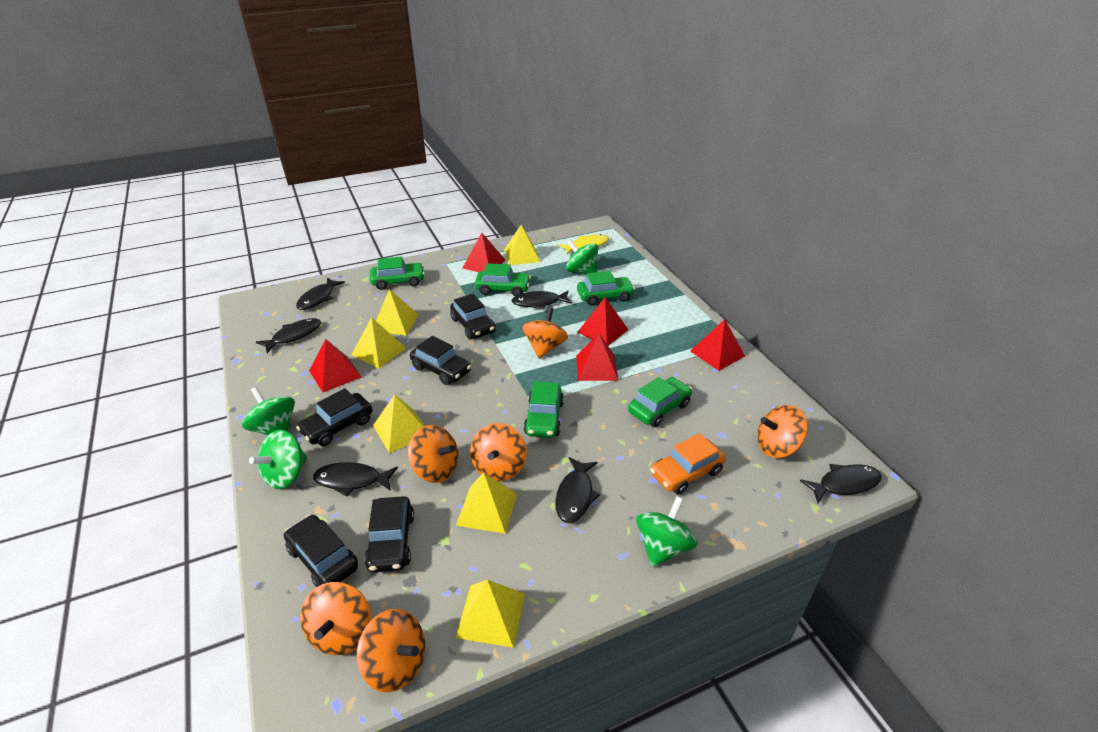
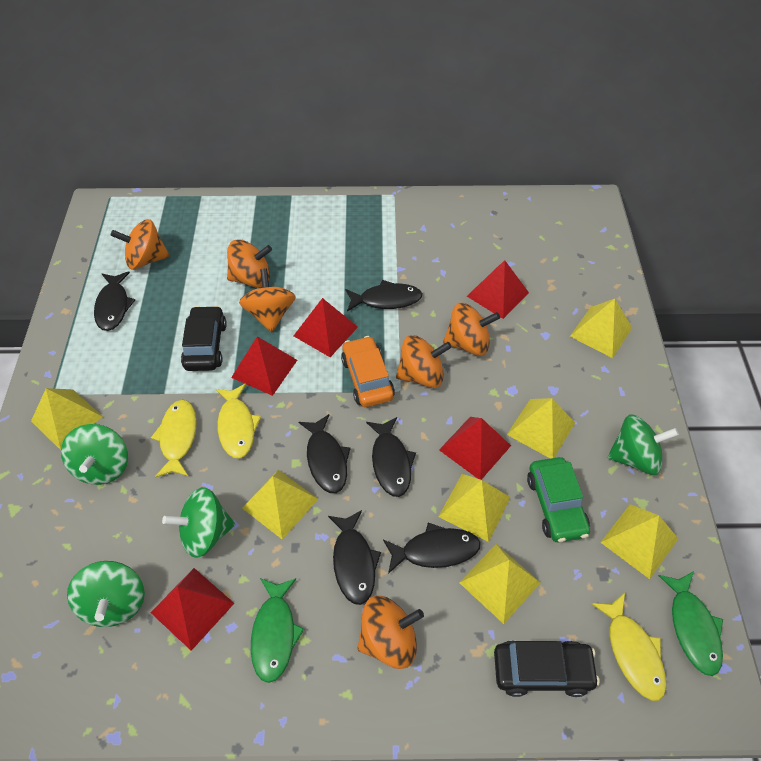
black car: [284,515,358,587] [296,388,373,446] [364,496,414,573] [410,336,471,385] [450,294,496,339] = 5 -> [181,305,227,371] [494,640,600,697] = 2
green car: [370,256,425,290] [475,263,531,296] [523,381,564,438] [577,271,635,306] [628,377,692,427] = 5 -> [527,457,590,543] = 1
green fish: none = 0 -> [251,578,304,683] [658,571,723,676] = 2
yellow fish: [558,234,609,254] = 1 -> [151,400,197,478] [215,383,261,458] [591,593,666,701] = 3
yellow pyramid: [351,317,406,368] [373,394,425,453] [376,289,419,336] [455,580,525,648] [456,473,517,534] [504,225,540,265] = 6 -> [31,388,103,450] [242,470,318,540] [438,474,511,542] [459,544,541,624] [507,398,575,459] [570,299,632,358] [600,504,678,579] = 7

